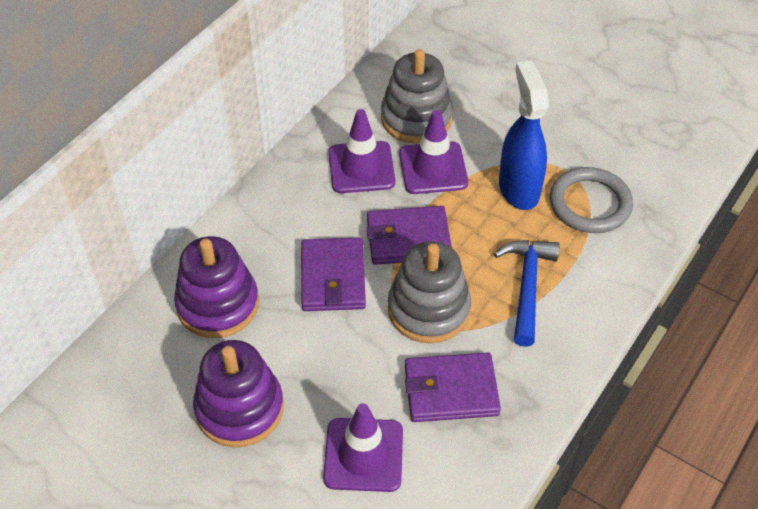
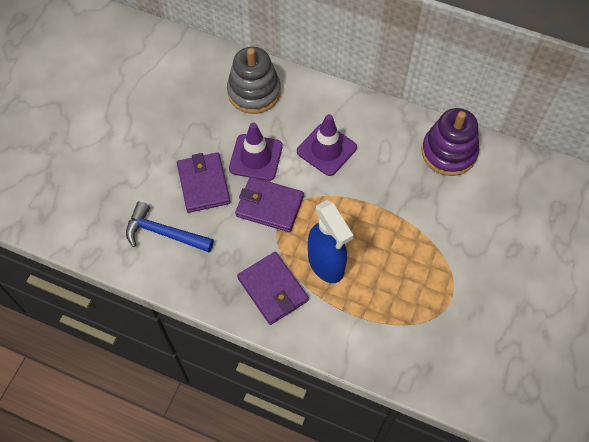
grey ring: [550,167,633,233] = 1 -> none = 0
grey stacking toy: [381,49,453,144] [388,241,471,343] = 2 -> [227,47,281,114] = 1
purple stacking toy: [174,236,259,338] [193,340,284,447] = 2 -> [422,108,479,176] = 1
purple traffic cone: [323,403,403,492] [328,109,396,193] [399,110,468,194] = 3 -> [229,123,283,181] [297,114,357,176] = 2

